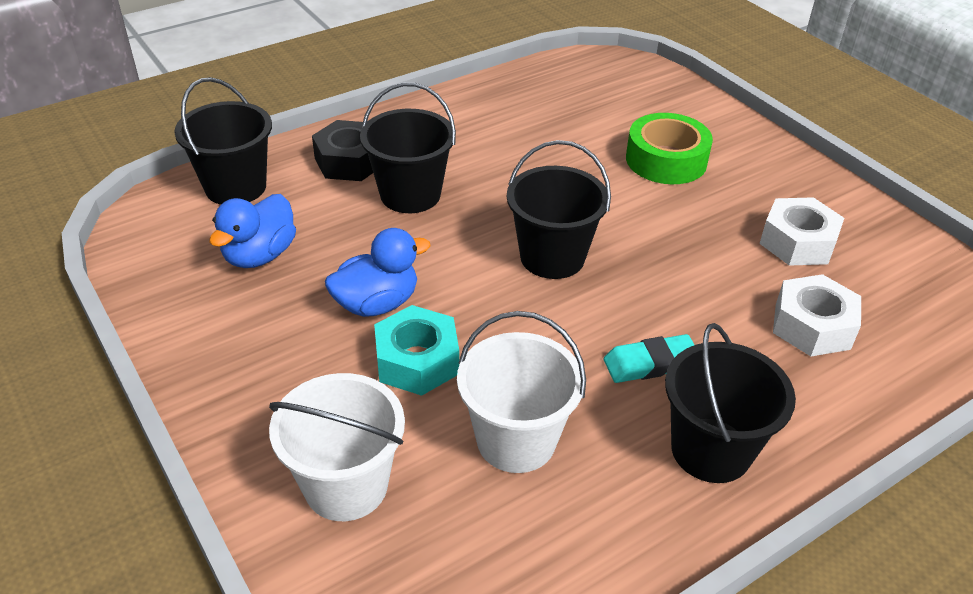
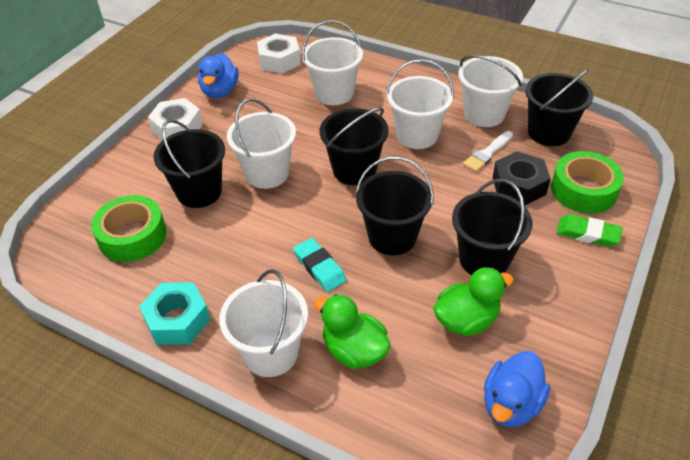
black bucket: [174,77,272,205] [360,83,456,213] [507,140,611,279] [665,323,796,483] = 4 -> [154,119,225,208] [320,107,389,185] [356,156,434,255] [452,179,533,275] [525,69,593,146] = 5
green duck: none = 0 -> [314,294,391,369] [433,267,514,336] = 2
green eraser: none = 0 -> [557,214,623,247] = 1
green tape: [626,113,713,184] = 1 -> [91,195,167,262] [551,151,624,213] = 2
white brush: none = 0 -> [463,131,513,172] = 1
white bucket: [269,373,405,521] [457,311,586,473] = 2 -> [219,269,308,377] [227,98,296,189] [302,20,363,105] [386,59,454,149] [458,55,523,127] = 5

